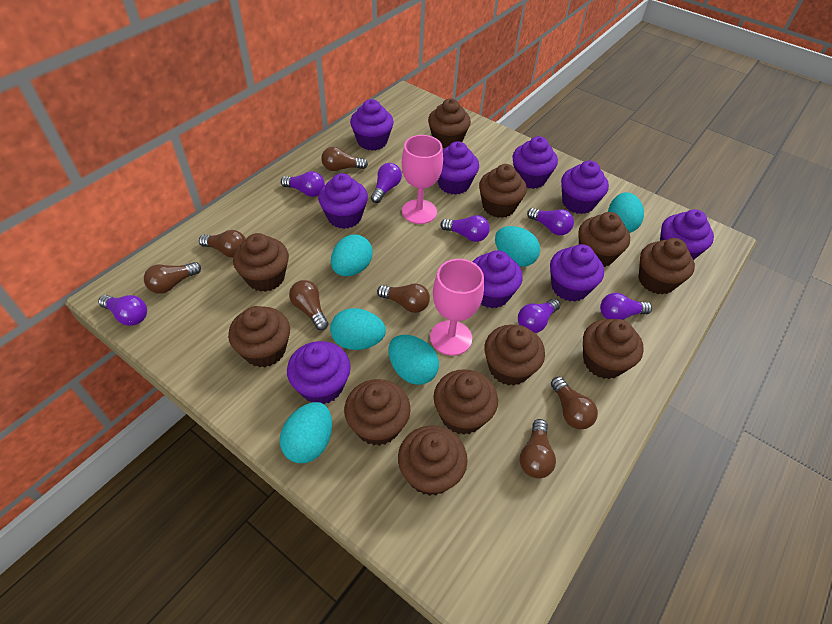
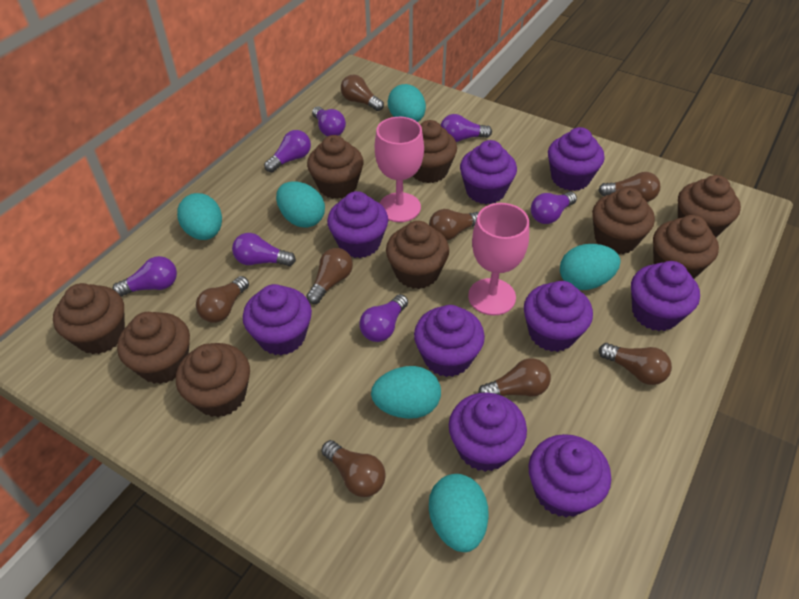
brown cupcake: [228,306,290,367] [233,233,289,292] [344,379,411,446] [398,426,468,496] [428,99,471,149] [434,369,498,435] [479,164,527,218] [484,325,545,386] [579,212,630,267] [583,319,644,379] [638,238,695,295] = 11 -> [53,283,125,354] [117,312,190,384] [176,343,250,417] [307,135,364,199] [386,221,449,289] [412,120,457,183] [592,188,655,255] [653,215,719,279] [678,175,741,237] = 9
brown light bulb: [144,262,201,294] [199,230,246,257] [289,280,328,330] [321,147,368,171] [377,283,430,313] [520,419,556,479] [551,377,598,429] = 7 -> [196,276,249,323] [306,248,353,304] [321,440,386,497] [341,75,384,111] [429,209,479,240] [478,358,551,397] [598,172,660,202] [599,343,672,385] = 8

